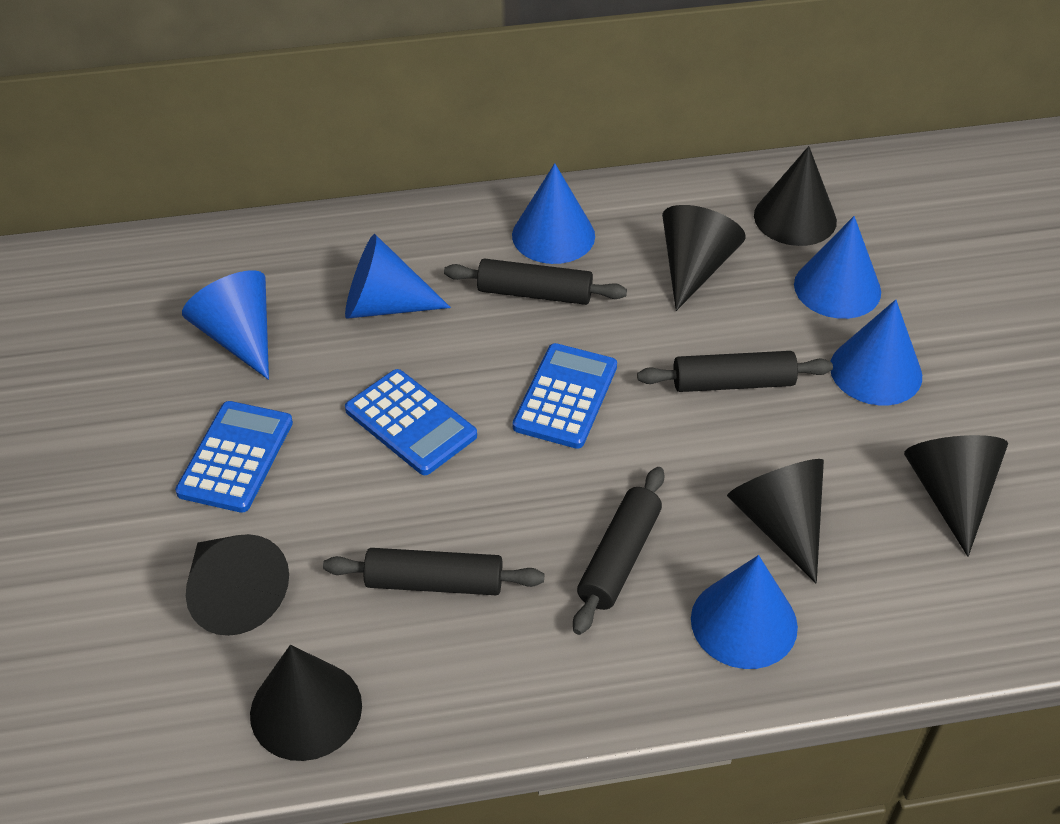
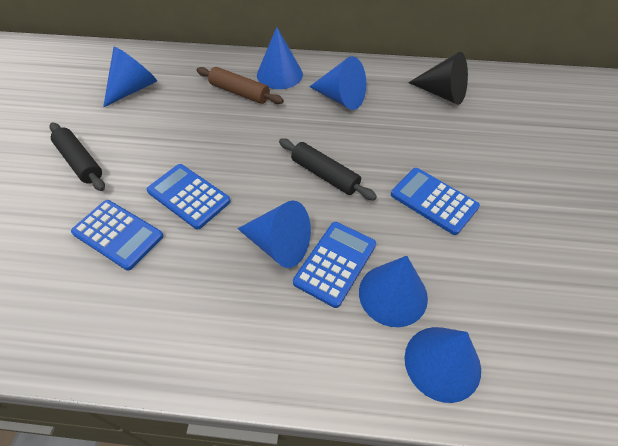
black cone: [186,534,289,636] [250,645,362,761] [662,205,746,311] [727,459,824,583] [754,146,837,246] [904,435,1008,557] = 6 -> [408,52,468,105] = 1
black rolling pin: [323,548,544,595] [444,258,627,305] [573,467,664,635] [637,351,833,392] = 4 -> [50,122,105,191] [279,138,377,200] = 2
blue calculator: [175,401,293,513] [345,369,477,475] [513,343,617,449] = 3 -> [71,200,163,270] [147,164,231,229] [293,222,376,308] [391,168,480,235] = 4
brown rolling pin: none = 0 -> [196,67,284,104] = 1

